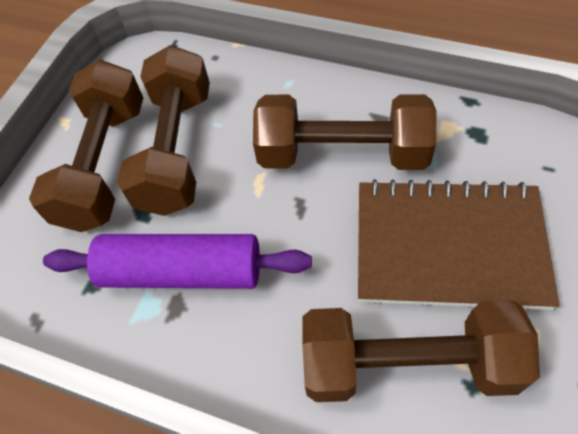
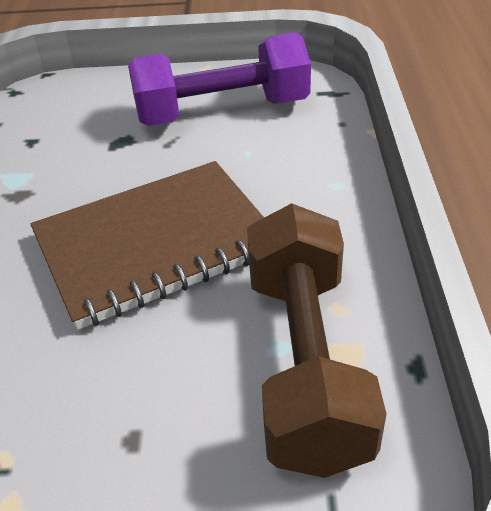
brown dumbbell: [29,60,143,232] [117,45,210,216] [253,94,437,170] [302,300,540,402] = 4 -> [247,203,386,478] = 1
purple dumbbell: none = 0 -> [128,32,311,126] = 1
purple rolling pin: [43,234,312,289] = 1 -> none = 0

